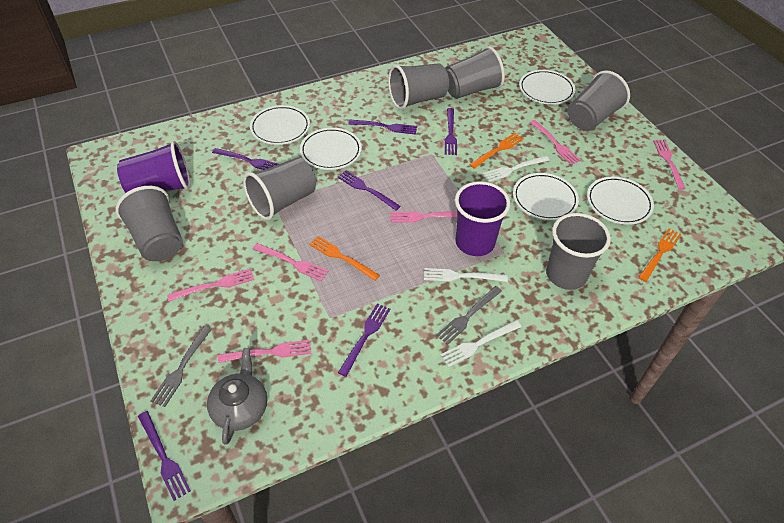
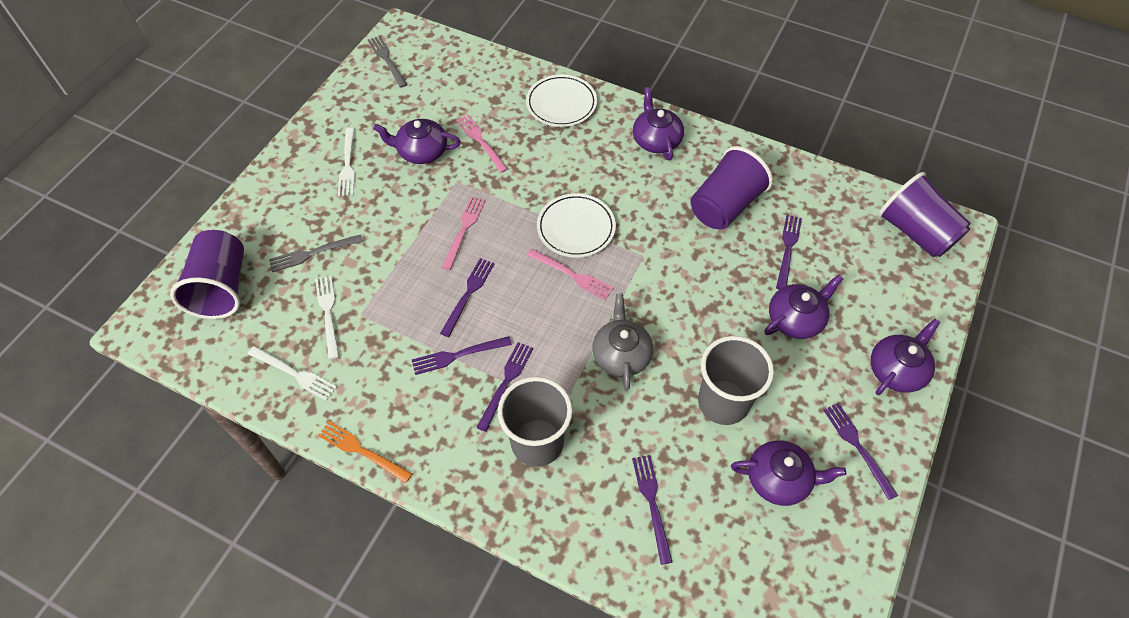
grey cup: [116,186,183,261] [243,158,316,220] [388,63,449,110] [445,46,505,99] [546,213,611,290] [568,71,630,131] = 6 -> [498,377,573,467] [698,336,774,425] = 2
orange fork: [309,236,380,281] [469,133,524,169] [638,228,682,282] = 3 -> [318,421,412,483] = 1
pink fork: [167,268,255,301] [218,340,311,363] [253,243,329,281] [391,211,457,223] [530,120,581,165] [653,140,686,190] = 6 -> [442,196,485,270] [456,114,508,173] [527,249,613,300] = 3
purple cup: [117,141,190,193] [455,181,510,256] = 2 -> [170,230,244,319] [690,146,773,230] [878,172,971,257] = 3
purple teapot: none = 0 -> [373,119,461,164] [633,87,684,161] [731,440,846,506] [764,275,843,339] [871,318,940,395] = 5
white plate: [250,105,310,145] [300,128,362,170] [513,173,579,221] [519,70,576,105] [587,177,654,225] = 5 -> [526,74,597,127] [537,193,616,258] = 2

